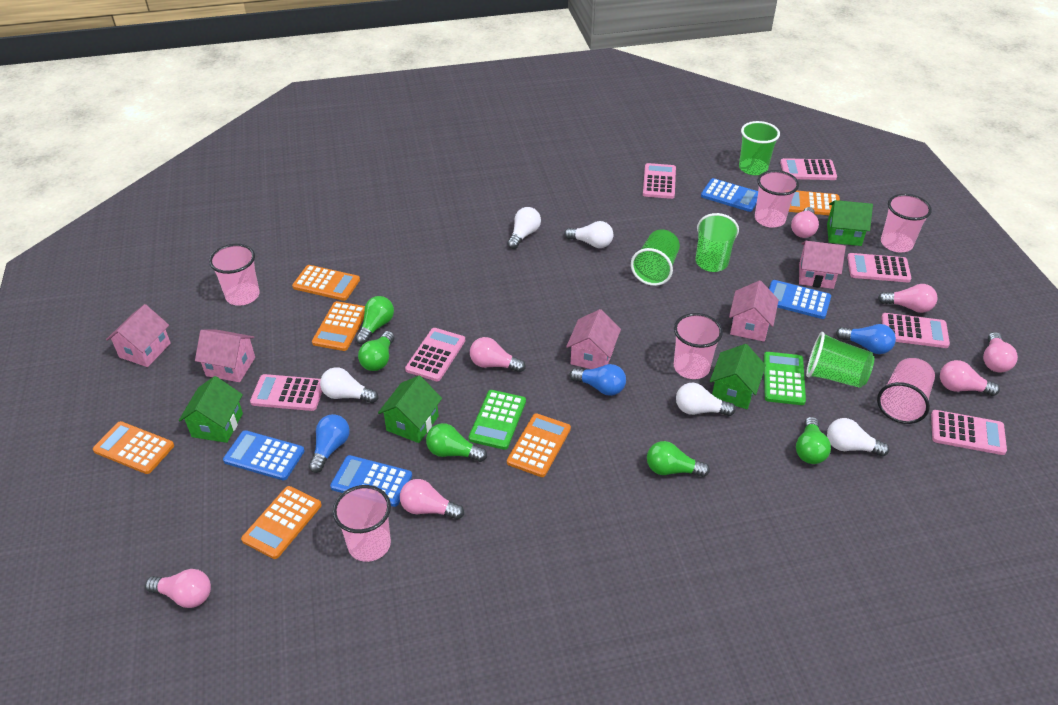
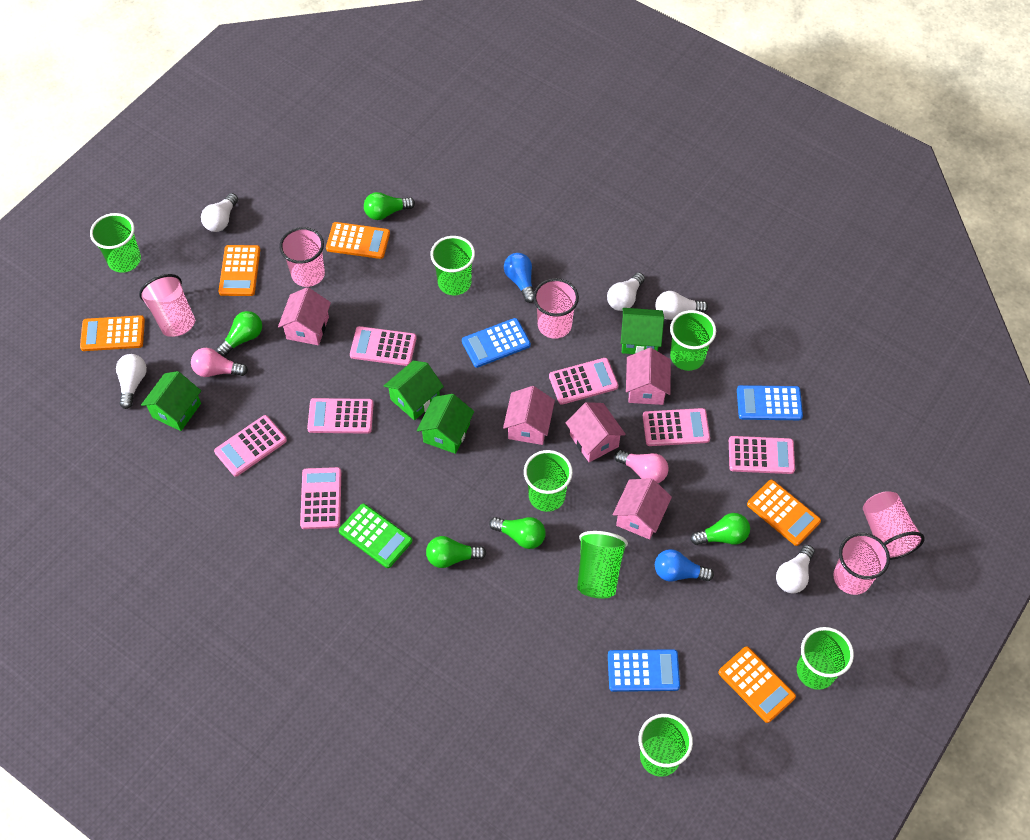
blue calculator: [223,430,304,480] [330,455,412,507] [701,178,758,212] [769,280,831,319] = 4 -> [462,318,531,368] [608,649,680,692] [737,385,803,420] = 3
blue light bulb: [309,414,350,473] [570,364,626,396] [836,324,896,354] = 3 -> [504,253,534,303] [655,549,714,581] = 2
green calculator: [469,390,526,450] [764,352,806,405] = 2 -> [339,504,412,568] = 1
green cup: [631,229,680,286] [695,213,739,272] [739,121,780,175] [806,332,874,388] = 4 -> [90,213,141,273] [430,236,475,295] [524,450,573,512] [577,531,628,599] [639,714,693,777] [670,310,716,371] [797,627,854,690] = 7
orange calculator: [93,421,174,474] [241,486,321,559] [292,265,360,301] [312,301,365,351] [507,413,571,477] [789,191,840,215] = 6 -> [80,315,145,351] [219,245,260,296] [326,222,390,259] [718,646,796,723] [747,480,821,546] = 5
pink cup: [209,244,260,306] [333,485,391,562] [674,313,723,379] [755,170,799,228] [877,358,935,424] [881,194,932,252] = 6 -> [139,274,195,337] [279,227,325,287] [533,278,579,339] [833,533,890,595] [863,491,925,560] = 5
pink light bulb: [145,569,211,608] [400,479,464,520] [470,337,526,372] [791,207,819,238] [878,284,937,313] [940,360,1000,396] [983,332,1018,372] = 7 -> [191,348,248,377] [614,450,669,483] = 2

